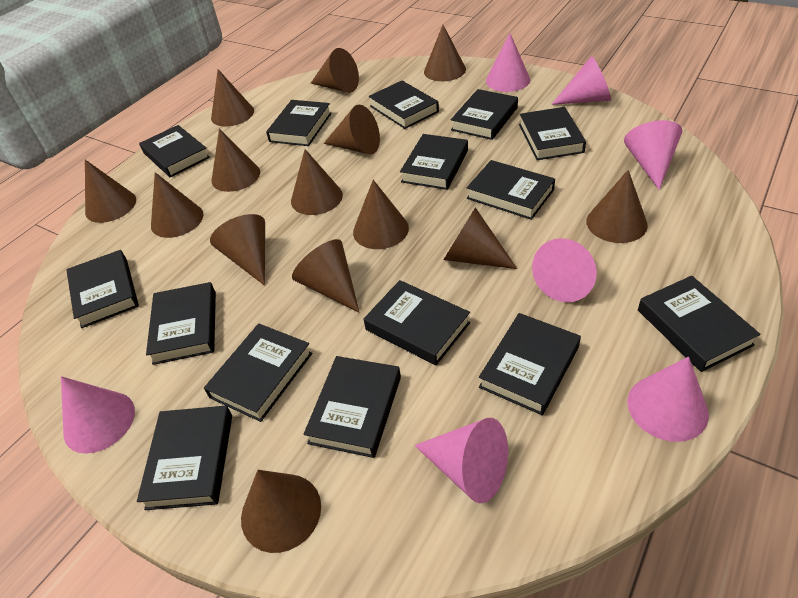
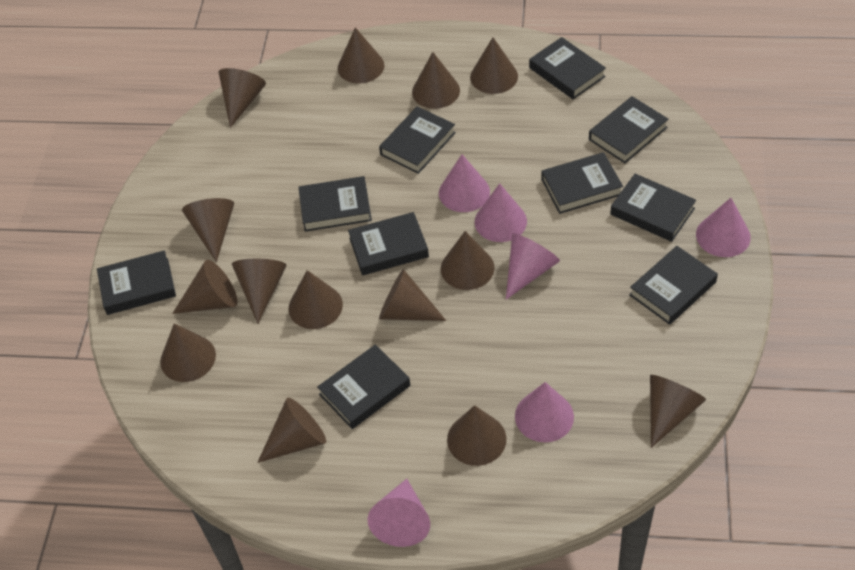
black book: [66,250,139,328] [137,406,232,510] [139,125,210,178] [146,282,216,365] [204,324,312,422] [266,100,332,146] [304,356,401,458] [364,280,470,365] [369,81,439,129] [400,134,468,190] [451,89,518,140] [467,160,555,220] [479,313,581,415] [519,107,586,160] [638,276,761,372] = 15 -> [97,250,176,315] [298,176,372,232] [317,344,410,429] [348,212,429,275] [379,107,456,174] [529,37,606,99] [541,152,623,214] [589,96,668,163] [610,174,696,242] [629,246,718,325] = 10
pink cone: [61,376,135,454] [414,418,508,503] [486,33,530,92] [532,238,597,302] [551,56,611,105] [624,120,682,190] [627,357,709,442] = 7 -> [367,479,430,547] [439,154,490,212] [475,183,527,242] [506,233,560,300] [515,382,574,442] [696,198,751,257] = 6

